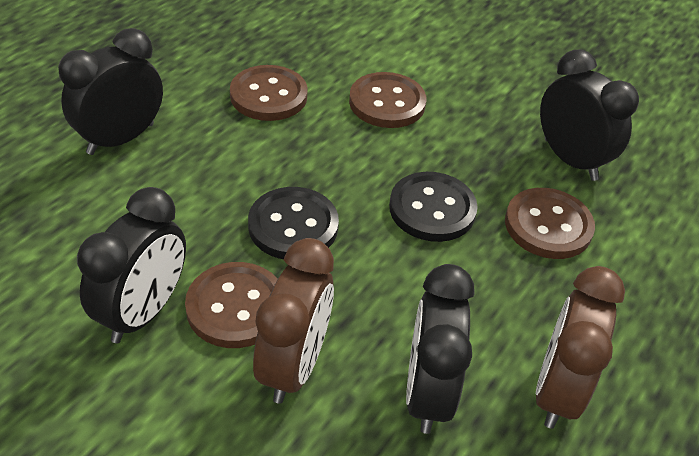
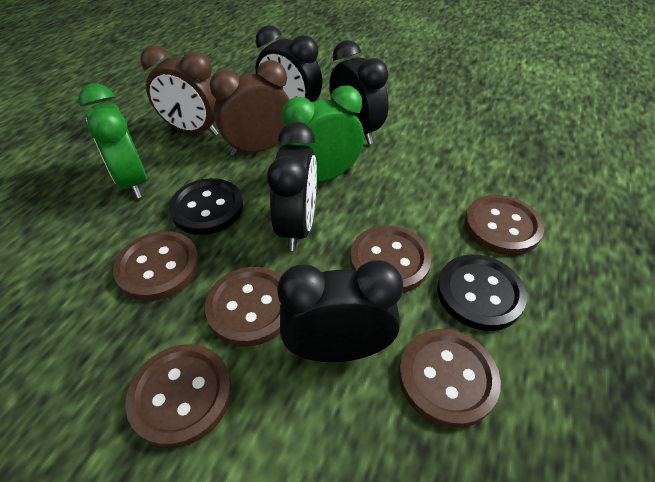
brown button: [185,262,277,348] [230,65,308,121] [349,72,426,128] [505,188,595,259] = 4 -> [113,231,199,301] [125,344,232,448] [205,267,281,347] [350,226,431,293] [399,329,501,428] [464,195,544,256] = 6
green clock: none = 0 -> [78,83,147,199] [281,86,364,182] = 2

